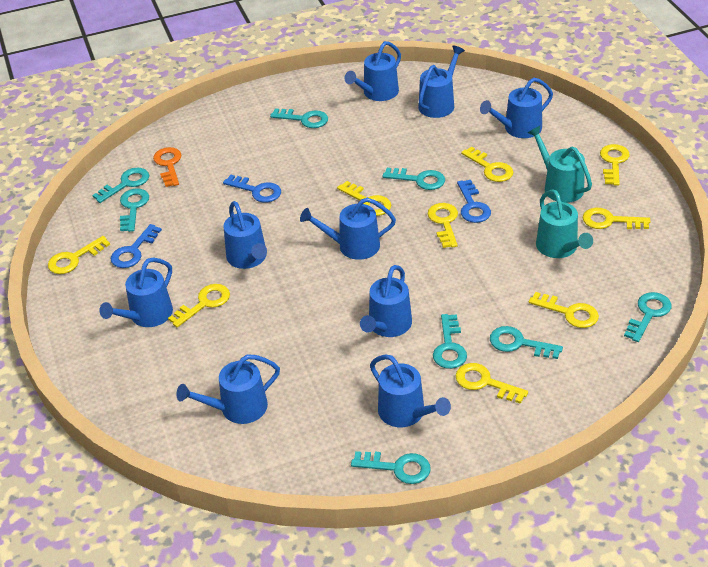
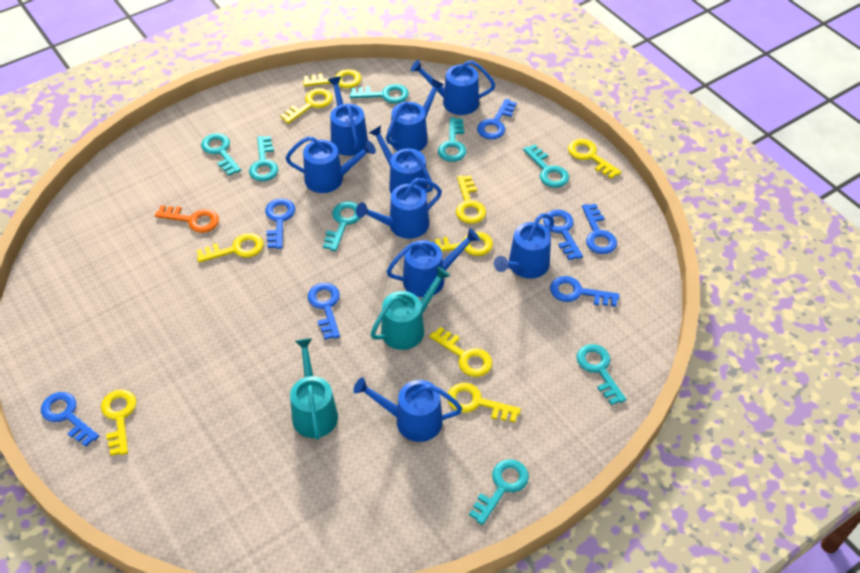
blue key: [111,224,162,268] [223,175,281,203] [457,180,491,223] = 3 -> [41,392,99,447] [265,198,295,249] [307,283,340,340] [477,99,517,139] [543,210,583,260] [550,276,620,307] [582,204,617,254] = 7

